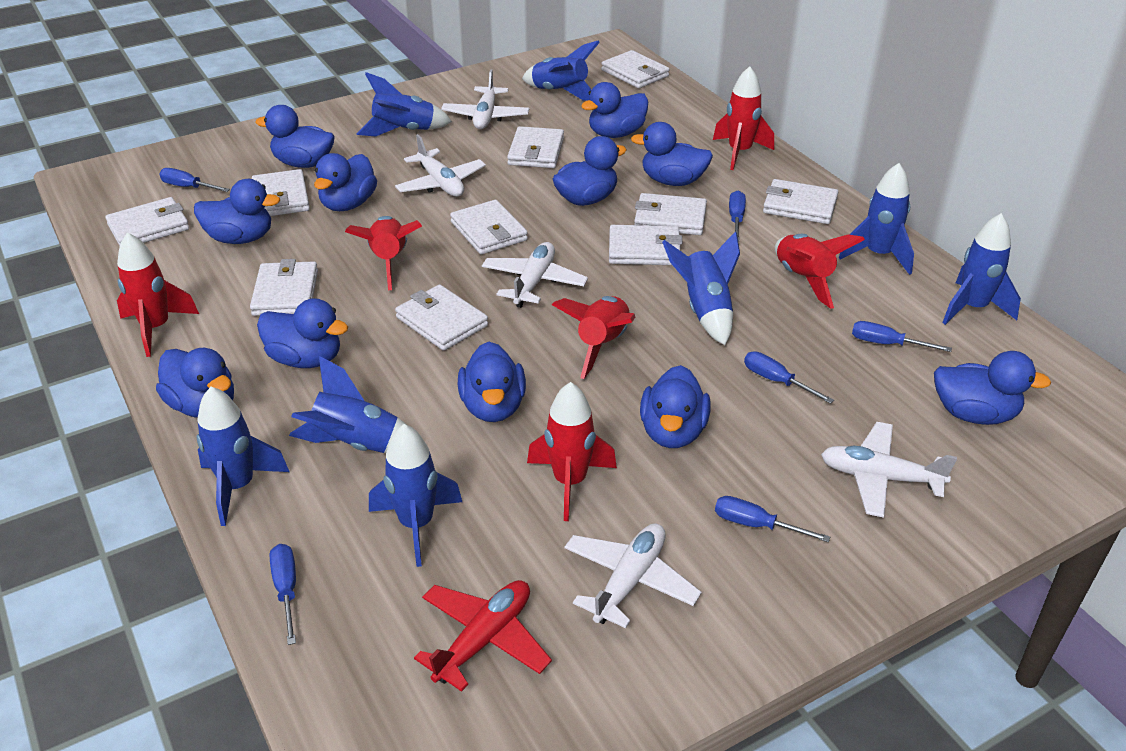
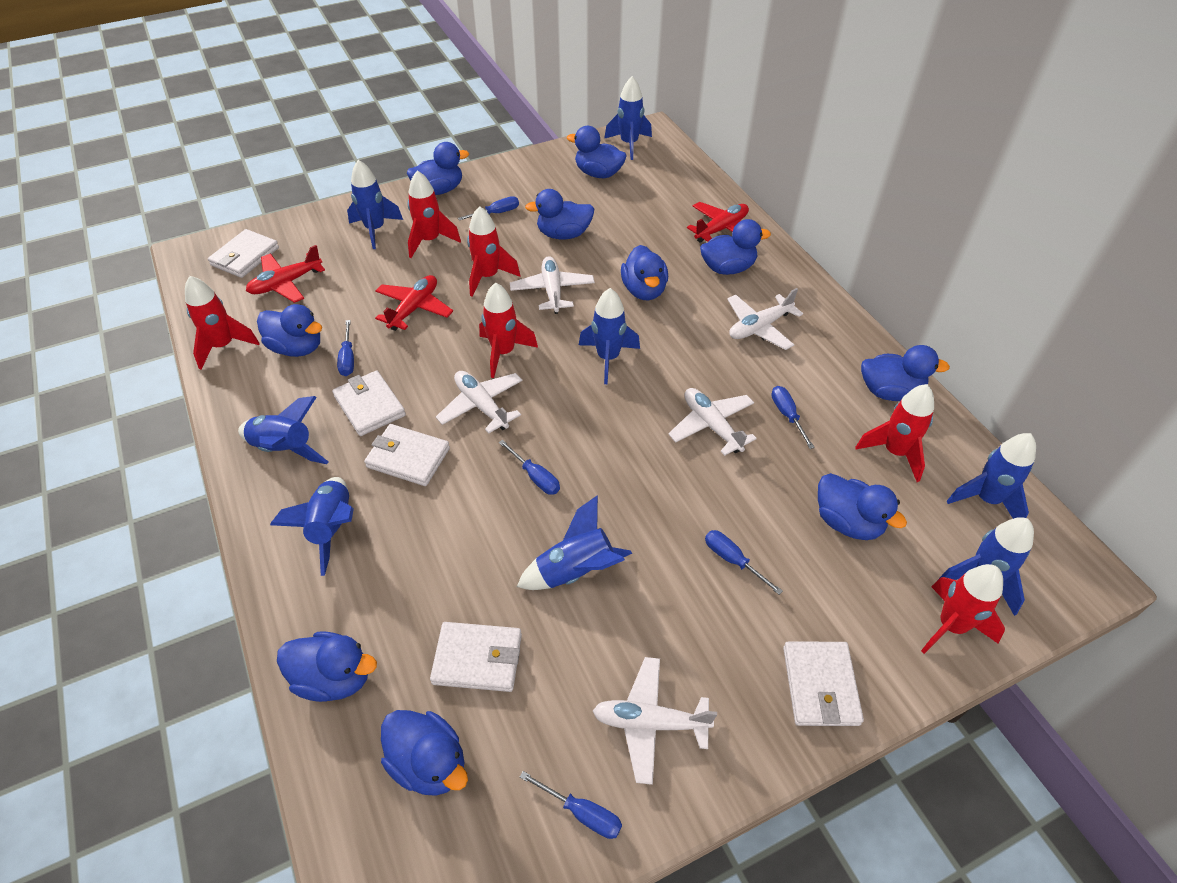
blue duck: [156,348,234,418] [194,179,280,244] [255,105,335,168] [257,298,348,368] [314,153,377,211] [458,342,526,422] [553,136,626,206] [581,82,648,138] [631,122,713,186] [640,365,711,448] [934,351,1051,425] = 11 -> [257,304,322,357] [277,631,377,702] [381,710,468,796] [407,142,469,195] [525,189,594,239] [567,126,627,178] [621,245,668,300] [700,219,771,275] [818,473,907,540] [861,345,950,401] = 10
red plane: [414,580,552,692] = 1 -> [246,245,325,303] [375,275,453,331] [687,202,749,243] = 3
white wallet: [105,197,189,246] [250,259,318,316] [252,169,310,216] [395,285,488,351] [450,200,528,254] [507,126,564,168] [601,50,670,88] [609,225,683,265] [634,193,707,235] [763,179,838,224] = 10 -> [208,229,279,278] [332,371,406,436] [364,424,450,486] [430,622,522,692] [783,642,864,726] = 5

